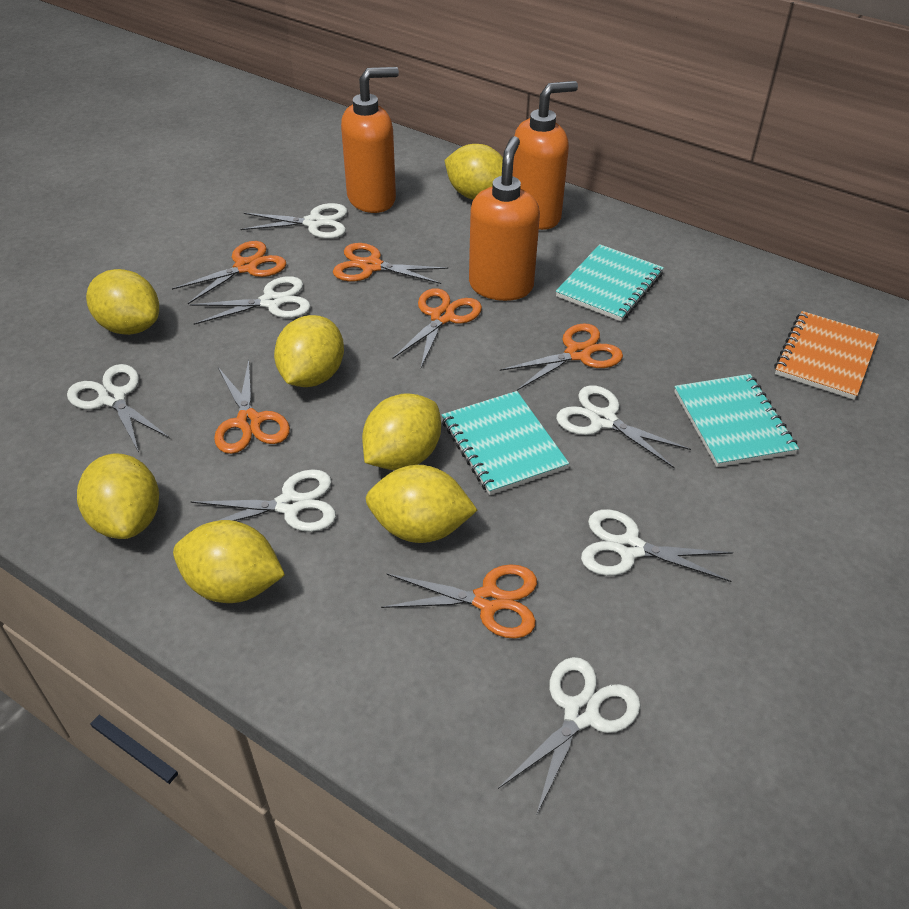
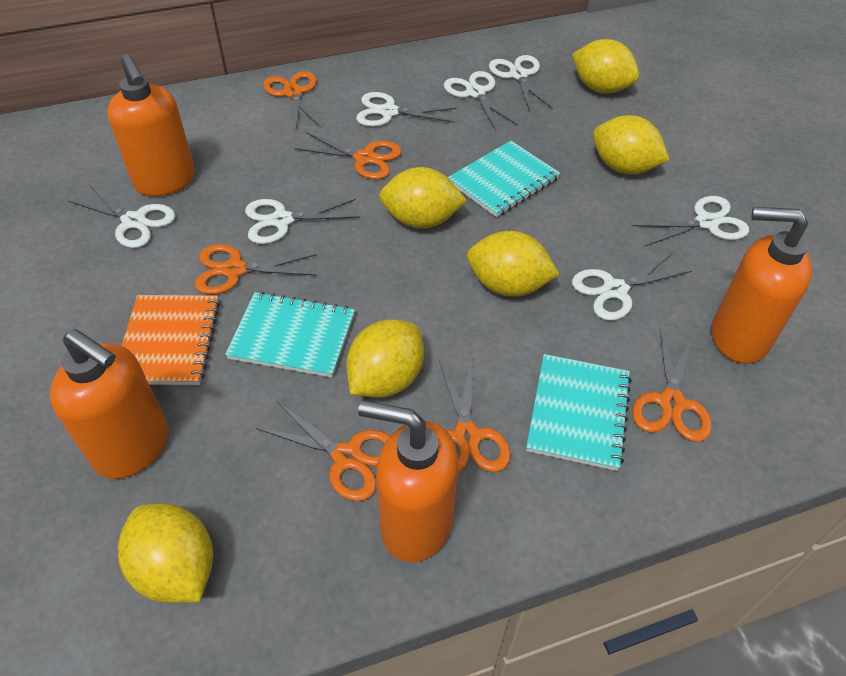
orange soap dispenser: [341,67,399,213] [469,136,540,301] [513,81,578,230] = 3 -> [50,329,168,479] [107,54,195,196] [358,400,458,562] [712,207,812,364] = 4
yellow lemon: [77,454,159,539] [86,269,159,335] [173,520,285,603] [274,315,344,387] [362,393,441,470] [366,465,477,543] [444,144,503,200] = 7 -> [118,503,213,603] [346,319,424,398] [379,167,467,228] [467,231,560,297] [572,39,639,93] [593,115,670,174] = 6

